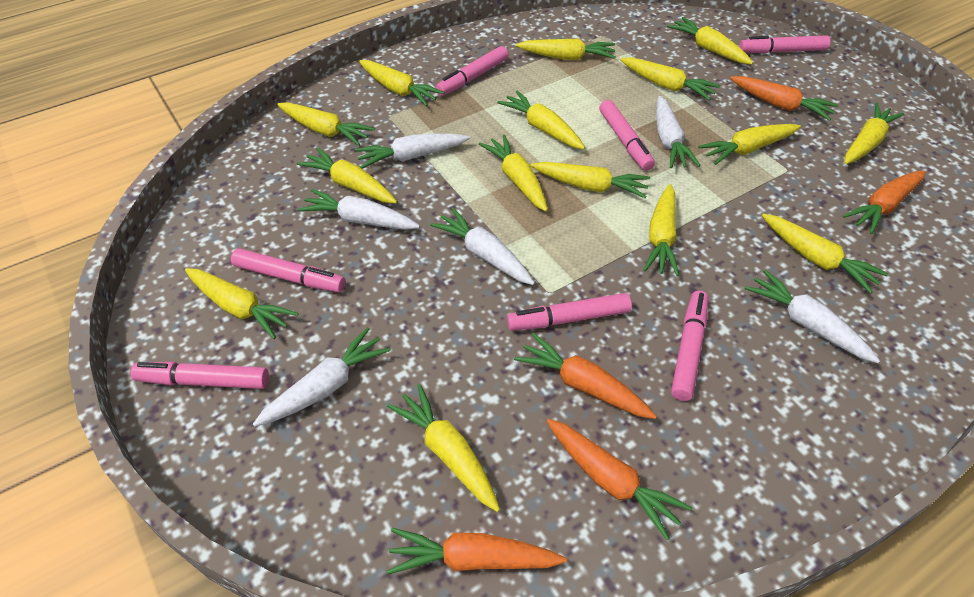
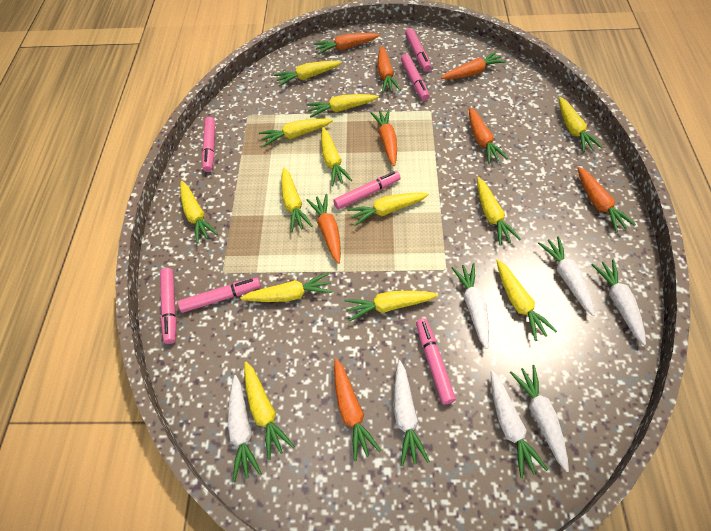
orange carrot: [386,528,567,575] [514,333,657,419] [547,419,692,540] [730,76,839,121] [843,170,926,234] = 5 -> [307,194,341,264] [314,33,380,55] [334,359,381,461] [371,109,397,166] [378,46,401,93] [441,51,506,79] [469,107,508,164] [577,167,636,232] = 8
white carrot: [253,327,391,427] [298,189,420,230] [355,133,470,169] [430,208,535,285] [656,96,701,168] [745,270,880,363] = 6 -> [228,375,262,482] [394,360,430,466] [451,263,489,349] [491,370,548,478] [510,365,569,472] [538,236,595,316] [591,259,646,345] = 7
yellow carrot: [185,268,299,339] [277,102,375,146] [297,147,397,203] [359,60,444,107] [387,384,500,512] [479,135,548,212] [497,91,585,149] [516,39,616,60] [531,162,650,198] [620,57,720,100] [643,184,679,276] [667,17,753,64] [698,124,801,165] [762,214,888,294] [845,103,905,164] = 15 -> [180,181,218,243] [240,272,333,302] [244,361,294,460] [259,118,333,146] [274,61,342,86] [281,167,313,232] [306,94,379,117] [321,128,352,186] [344,291,438,322] [347,192,429,226] [477,177,521,245] [496,259,557,341] [559,97,602,152] = 13

